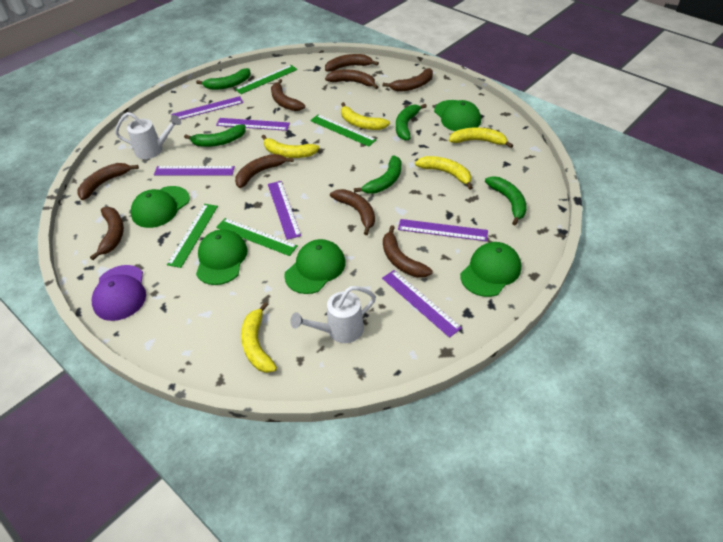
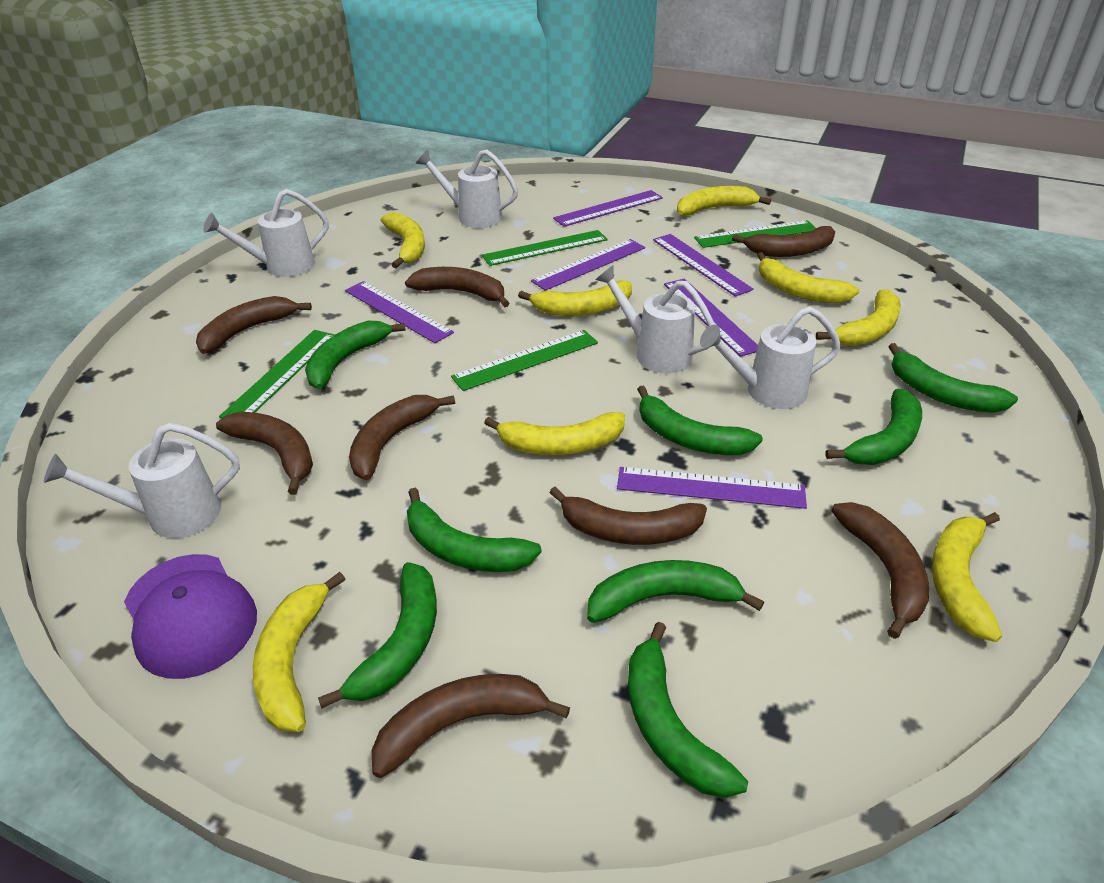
brown banana: [77,163,139,200] [90,207,124,260] [235,154,294,188] [271,79,305,111] [325,54,379,72] [325,70,378,89] [330,189,375,235] [383,68,433,92] [383,225,433,278] = 9 -> [196,296,312,354] [216,412,313,495] [349,395,455,480] [372,674,570,778] [405,267,510,307] [549,487,707,545] [732,226,835,257] [832,502,929,639] = 8
green banana: [184,124,246,147] [196,68,251,90] [354,155,401,194] [396,104,427,140] [485,176,527,225] = 5 -> [305,321,406,389] [318,562,437,709] [407,488,542,572] [587,560,764,623] [628,622,748,798] [637,385,763,455] [825,389,922,465] [888,343,1018,412] = 8
green cap: [131,186,190,228] [196,229,247,285] [284,239,346,294] [434,100,481,131] [460,242,521,297] = 5 -> none = 0
white watering can: [115,112,181,159] [290,286,376,343] = 2 -> [44,423,240,538] [204,189,328,277] [416,150,518,228] [595,265,715,374] [700,306,841,409] = 5
yellow banana: [241,302,277,373] [262,135,319,158] [341,102,390,130] [415,156,473,190] [449,127,513,148] = 5 -> [253,572,345,732] [381,212,425,268] [484,412,625,455] [518,280,632,316] [677,186,771,216] [757,252,859,303] [816,289,901,346] [932,512,1002,642] = 8

